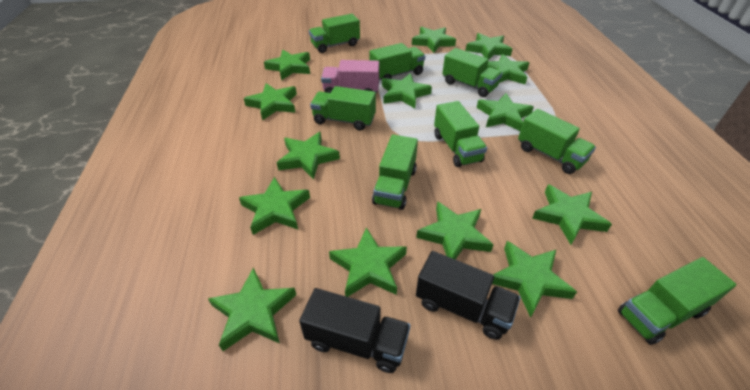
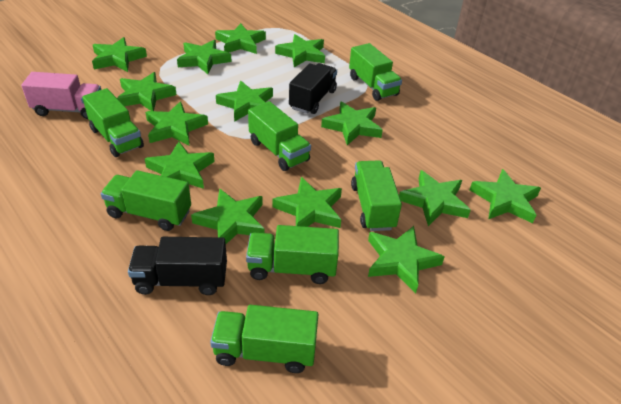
green truck: [309,14,360,53] [310,86,376,131] [369,43,425,80] [372,134,418,210] [434,101,487,167] [442,48,502,97] [518,109,596,174] [618,257,736,345] = 8 -> [82,88,144,157] [101,170,191,231] [210,305,319,373] [246,225,339,284] [248,101,311,171] [349,43,402,101] [351,160,402,231] = 7

